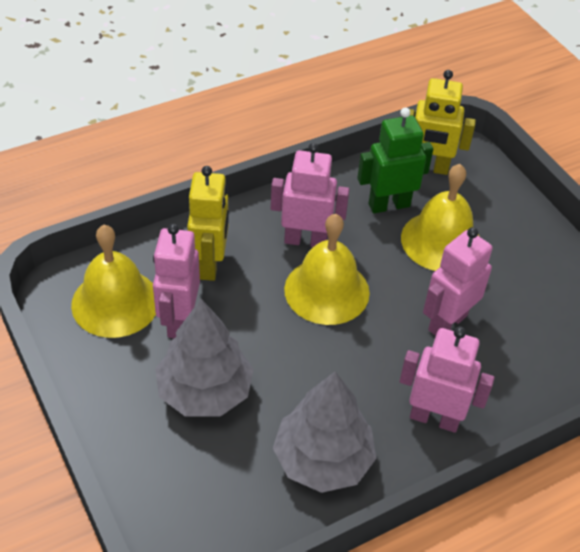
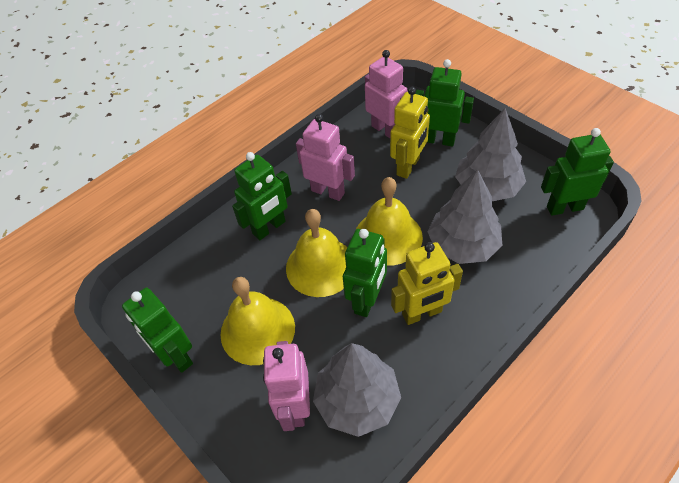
green robot: [357,107,433,214] = 1 -> [122,288,193,373] [232,152,292,240] [343,229,387,317] [415,59,474,146] [541,128,614,216] = 5
grey tree: [155,299,254,417] [273,371,376,493] = 2 -> [313,343,401,437] [427,170,503,264] [455,108,526,201] = 3
pink robot: [153,224,200,338] [271,143,350,247] [400,327,495,433] [423,227,492,336] = 4 -> [263,341,310,431] [296,114,355,201] [365,50,407,138] = 3

